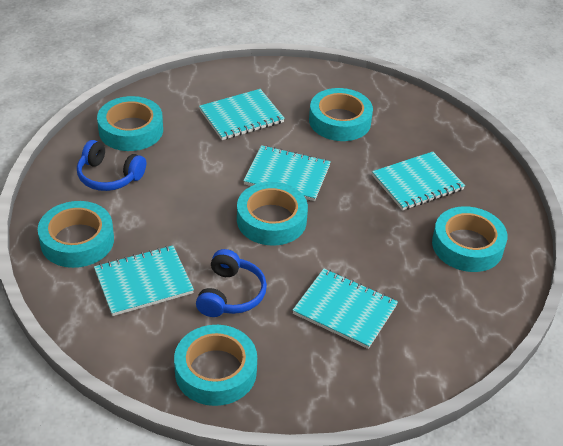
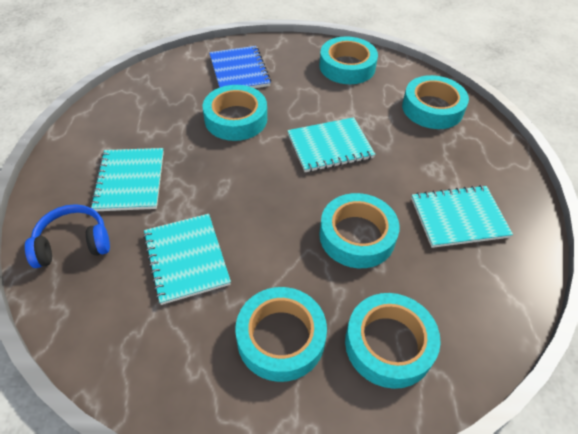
blue headphones: [77,140,146,191] [196,249,267,317] = 2 -> [25,204,110,268] = 1
blue notebook: none = 0 -> [209,46,271,88] = 1
turquoise notebook: [94,246,194,316] [199,89,285,140] [243,145,331,201] [292,269,398,349] [372,152,465,210] = 5 -> [90,148,164,211] [143,214,231,305] [287,117,375,172] [411,185,513,248] = 4

